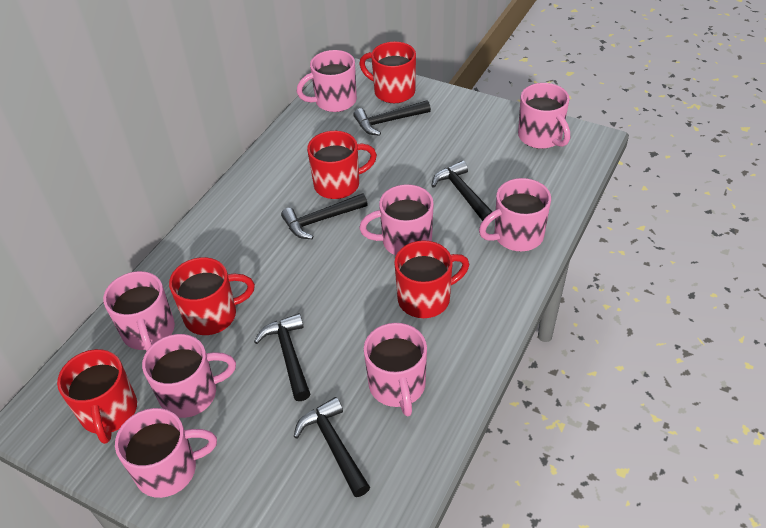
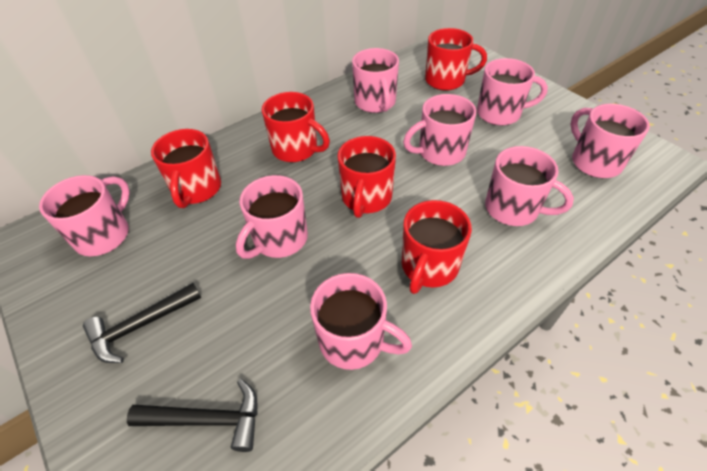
black hammer: [254,313,310,401] [281,193,368,239] [294,397,370,497] [353,100,431,136] [431,160,493,221] = 5 -> [83,283,201,363] [127,379,258,452] = 2

